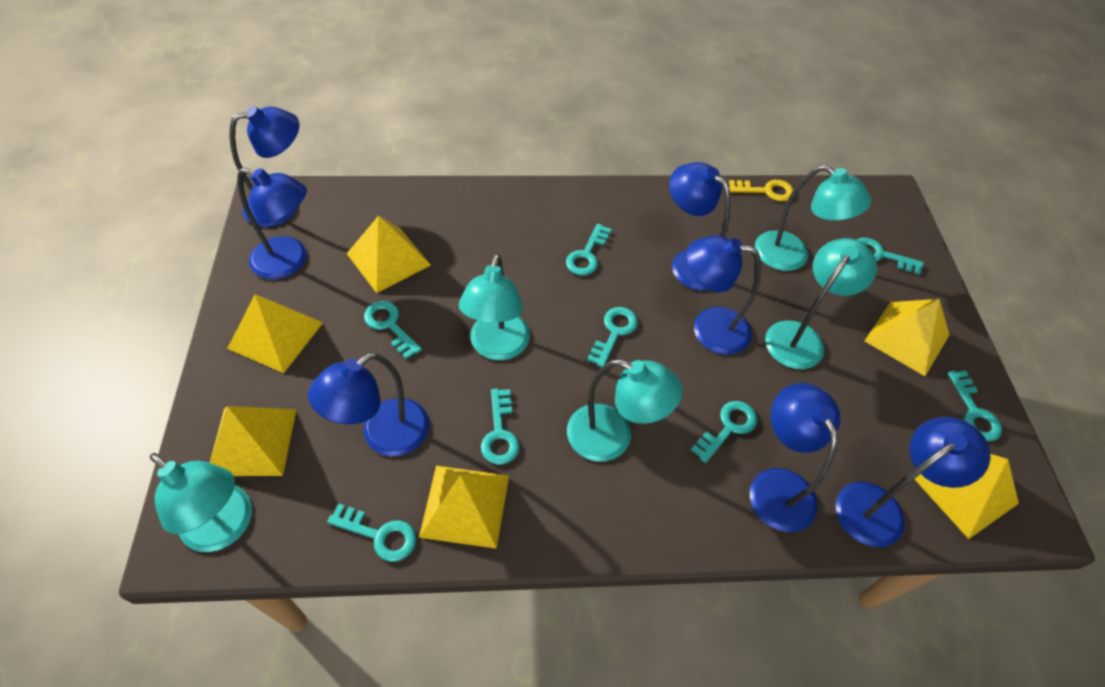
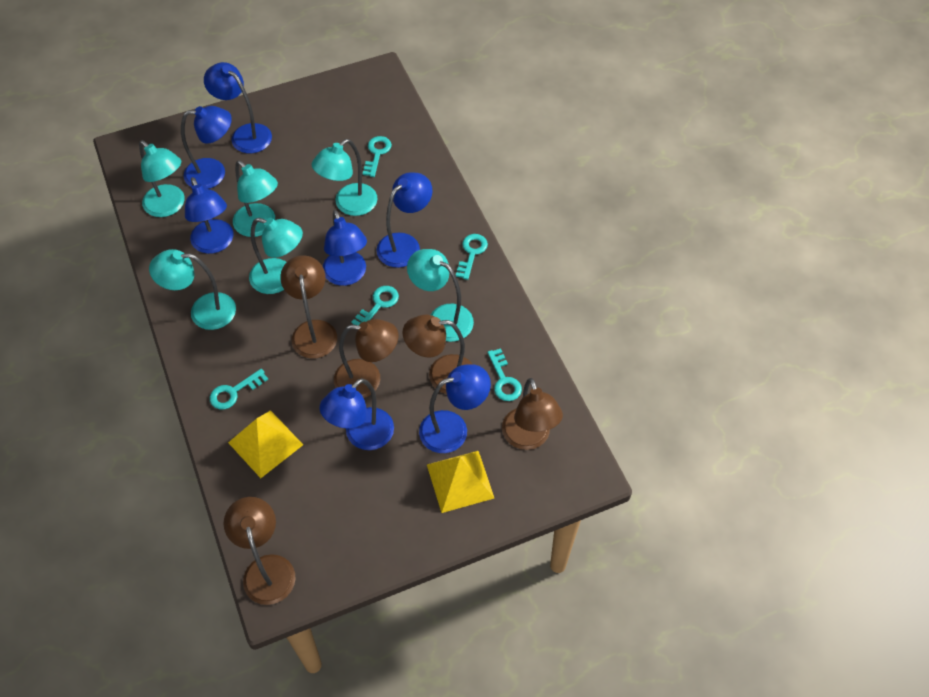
brown lamp: none = 0 -> [224,497,296,605] [280,255,337,359] [334,319,398,398] [403,315,472,394] [502,378,563,450] = 5
turquoise key: [327,504,416,562] [364,301,422,359] [481,389,520,465] [566,224,611,275] [587,307,638,367] [691,401,757,463] [857,238,924,275] [948,370,1002,441] = 8 -> [210,369,268,409] [351,286,399,326] [363,136,392,177] [456,234,488,280] [487,348,522,401] = 5
turquoise lamp: [150,453,252,552] [459,254,530,360] [567,359,683,462] [755,165,871,271] [765,238,877,369] = 5 -> [139,140,185,217] [149,249,236,330] [233,160,278,237] [249,218,303,294] [312,139,378,216] [407,249,474,342] = 6
yellow key: [729,180,794,201] = 1 -> none = 0
yellow pyramid: [210,406,297,476] [227,294,323,373] [347,216,431,293] [419,466,509,549] [865,299,949,376] [915,454,1019,539] = 6 -> [228,410,303,478] [427,451,494,513] = 2

